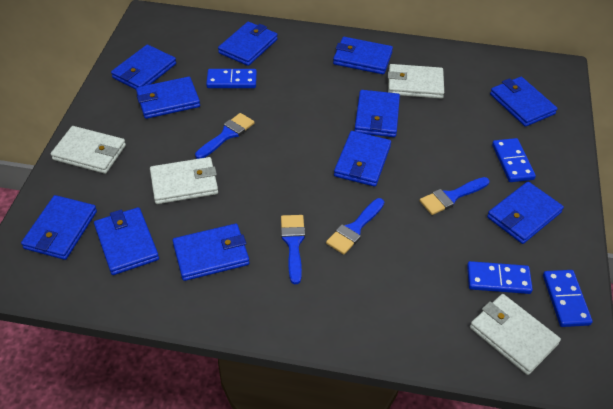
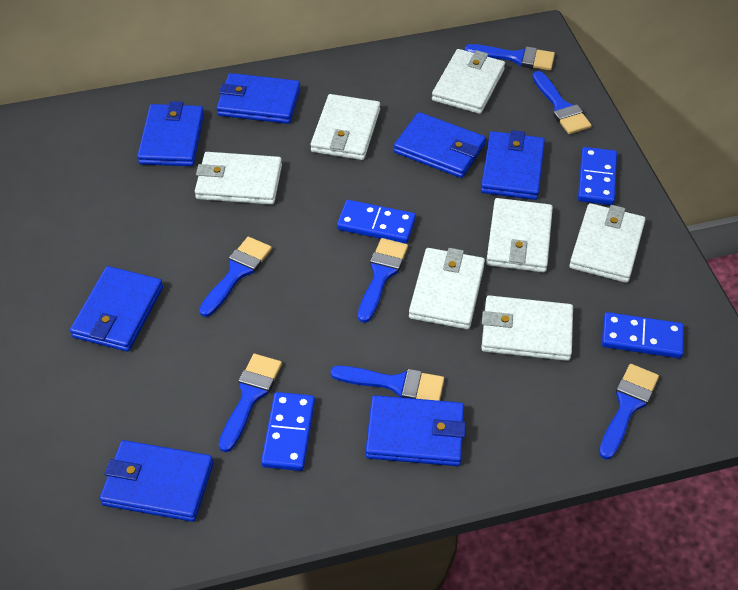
blue brush: [195,113,255,159] [281,215,305,284] [326,198,384,254] [420,177,489,215] = 4 -> [199,237,272,317] [219,354,282,452] [330,366,444,401] [358,238,408,323] [465,44,555,70] [532,71,592,134] [599,364,659,459] = 7
blue wallet: [21,195,97,260] [94,207,159,275] [111,45,176,89] [136,77,200,119] [173,224,250,281] [218,22,278,66] [333,37,393,74] [334,131,391,187] [354,90,400,137] [487,182,564,244] [490,77,558,127] = 11 -> [70,266,163,352] [100,440,213,522] [137,101,204,166] [216,73,300,124] [366,395,466,466] [394,112,486,178] [481,130,545,200] = 7
white wallet: [51,126,126,174] [150,157,218,204] [388,64,444,99] [470,294,561,375] = 4 -> [195,152,282,205] [311,94,380,160] [409,248,485,329] [432,49,505,114] [481,295,573,361] [486,198,553,272] [569,203,646,283] = 7

